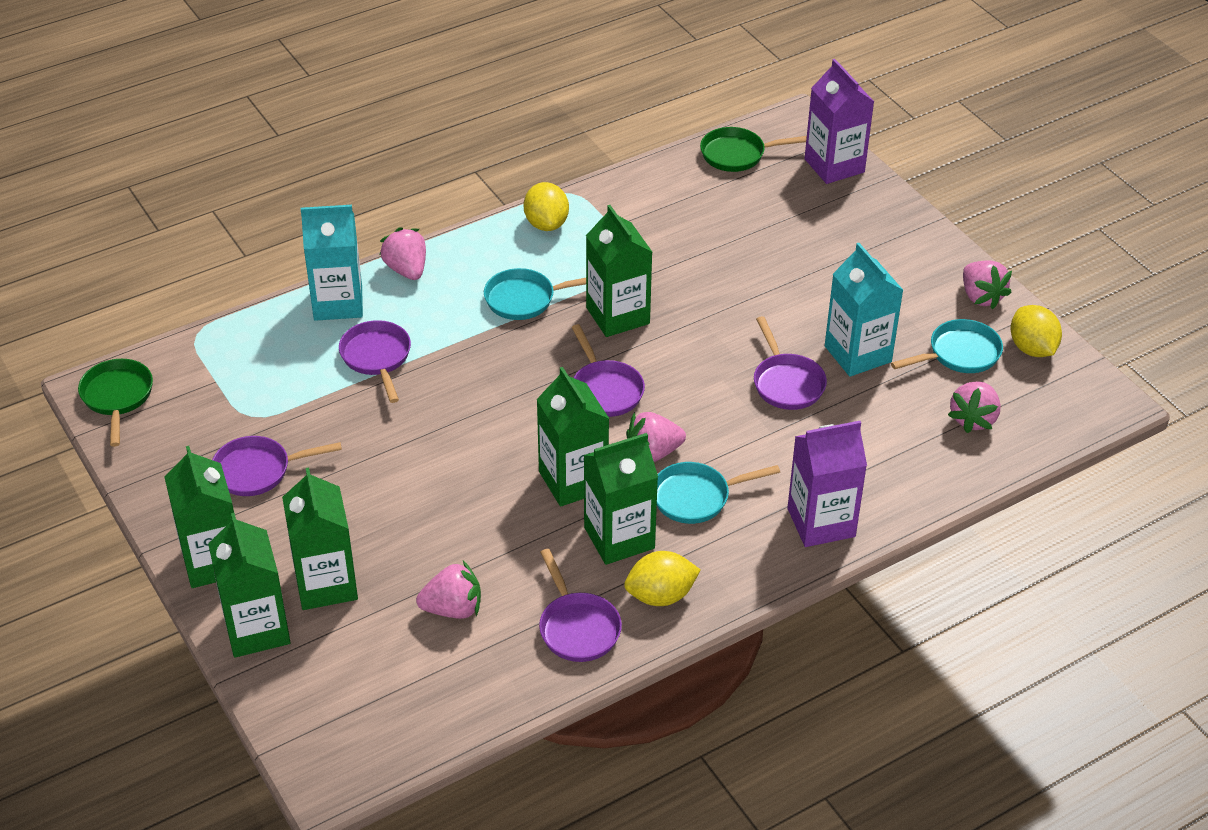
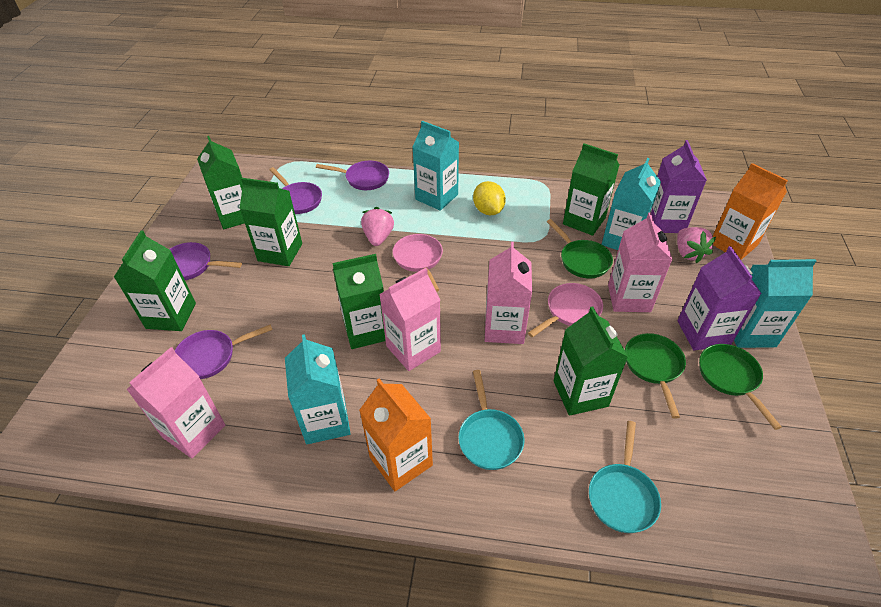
green pan: [78,359,153,447] [700,127,807,172] = 2 -> [547,219,613,279] [625,333,686,419] [699,344,782,430] = 3
orange carton: none = 0 -> [359,379,433,491] [713,163,788,260] = 2
pink carton: none = 0 -> [126,347,225,458] [379,268,441,371] [485,242,532,344] [608,212,672,312] = 4
pink pan: none = 0 -> [393,234,443,292] [528,283,603,338] = 2
pink strawberry: [380,227,426,280] [416,561,481,619] [626,412,686,462] [948,381,1001,433] [963,260,1012,309] = 5 -> [361,207,394,246] [677,227,716,263] = 2
purple pan: [212,436,342,496] [339,320,411,403] [539,549,622,662] [571,324,645,417] [754,316,827,410] = 5 -> [169,242,242,280] [175,324,272,379] [269,167,322,214] [316,161,389,190] = 4
turquoise carton: [301,205,363,321] [825,243,903,377] = 2 -> [285,334,351,444] [413,121,459,211] [602,158,661,250] [734,259,816,348] = 4
turquoise pan: [484,268,586,320] [657,462,780,524] [891,319,1003,373] = 3 -> [458,370,524,470] [589,421,661,533] = 2
yellow lemon: [524,182,569,231] [624,551,700,606] [1010,305,1062,357] = 3 -> [473,181,506,215] = 1

